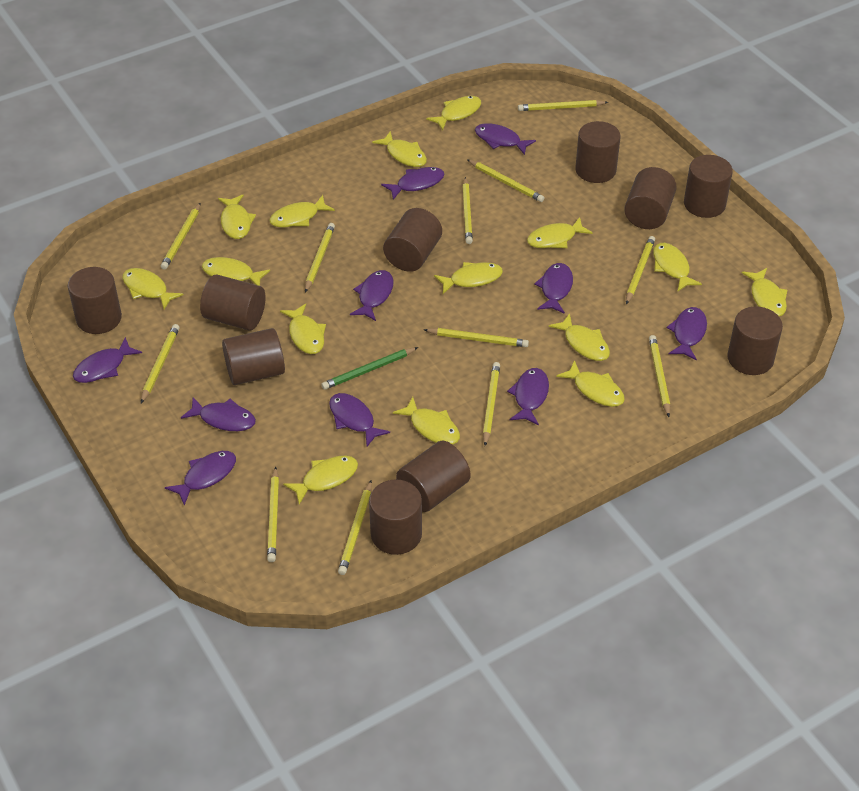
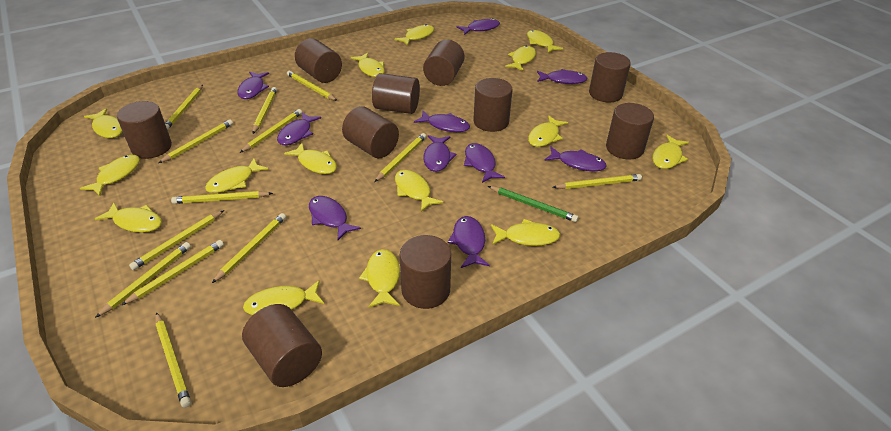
yellow pencil: [141,324,180,403] [161,202,201,270] [267,466,279,562] [305,223,335,293] [338,481,372,575] [423,328,529,347] [462,177,473,244] [468,160,544,202] [483,362,500,446] [518,100,609,111] [626,236,655,304] [649,335,670,417] = 12 -> [95,242,191,318] [121,240,224,305] [129,210,224,270] [156,312,191,408] [158,119,233,163] [165,85,203,130] [171,191,273,204] [212,213,286,283] [240,109,302,153] [253,87,277,134] [287,71,337,101] [374,133,426,182] [552,174,642,189] = 13

